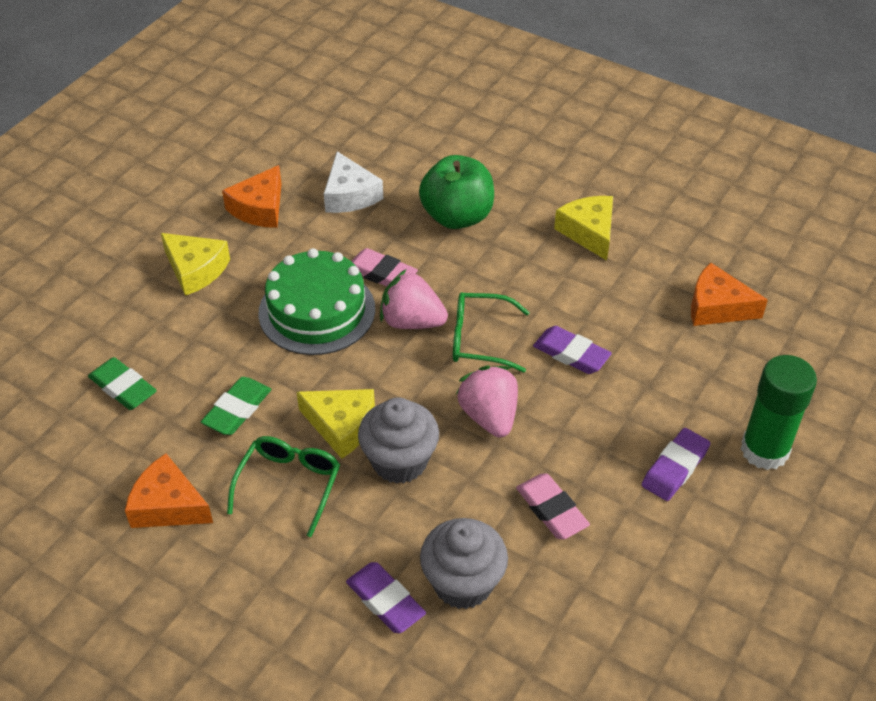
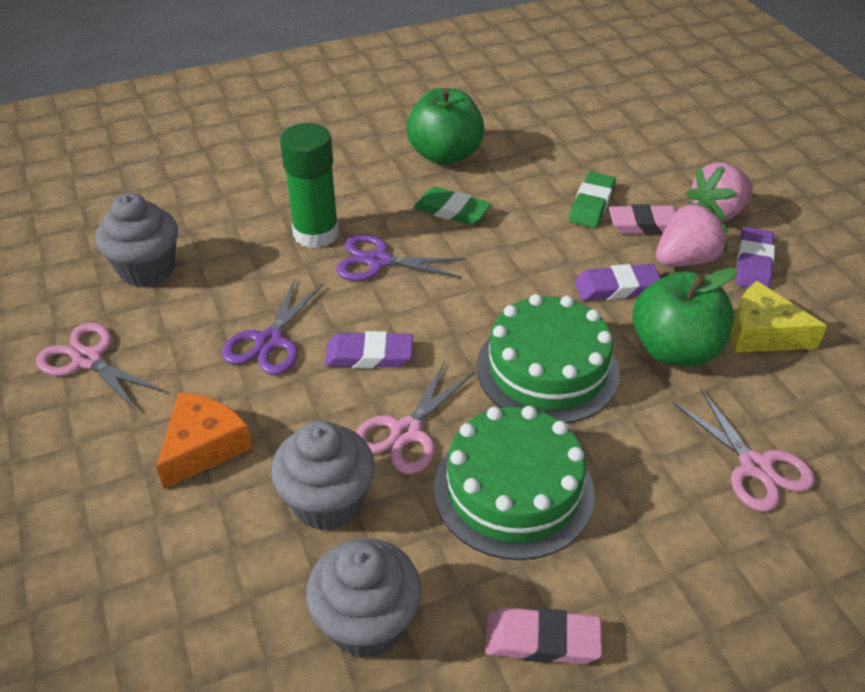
green apple: [419,155,494,229] = 1 -> [406,88,485,165] [633,267,737,366] = 2
green cake: [258,248,375,355] = 1 -> [434,406,595,560] [477,294,620,423] = 2
green glasses: [227,436,340,537] [453,292,530,372] = 2 -> none = 0
grey cupcake: [358,397,439,484] [420,518,508,609] = 2 -> [96,193,178,287] [271,420,375,530] [306,538,421,658] = 3
orange cheese: [125,454,213,528] [222,165,282,228] [691,263,768,326] = 3 -> [156,393,252,489] = 1
pink scissors: none = 0 -> [36,322,165,412] [356,361,474,474] [673,388,815,511] = 3
purple scissors: none = 0 -> [222,278,323,375] [336,234,466,281] = 2
white cheese: [324,151,383,213] = 1 -> none = 0
yellow cheese: [161,233,230,296] [297,389,375,459] [554,196,613,261] = 3 -> [731,281,827,353] = 1

